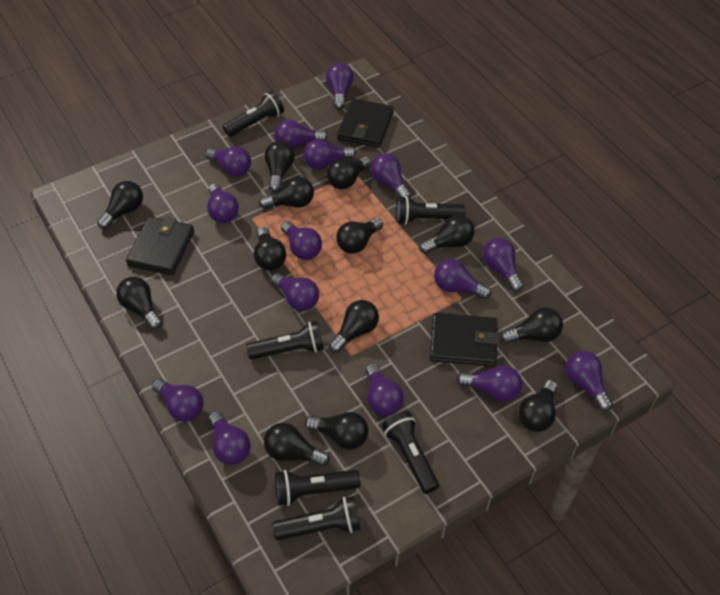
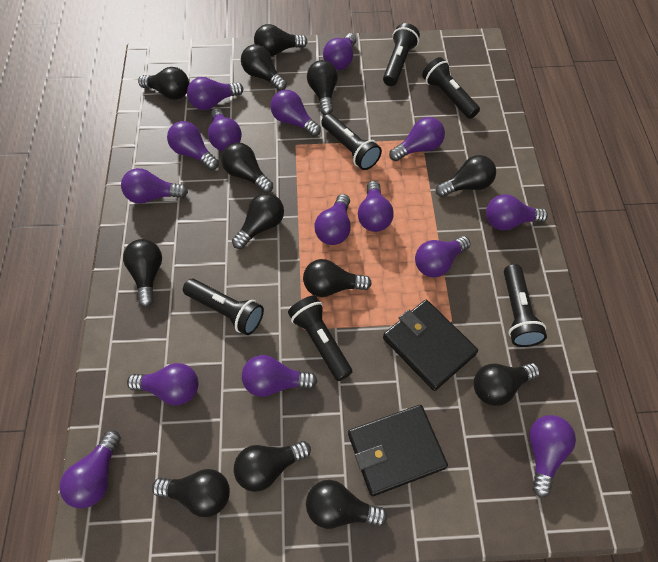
black wallet: [126,216,194,275] [337,99,394,148] [430,313,499,367] = 3 -> [348,405,448,496] [383,300,478,391] = 2

